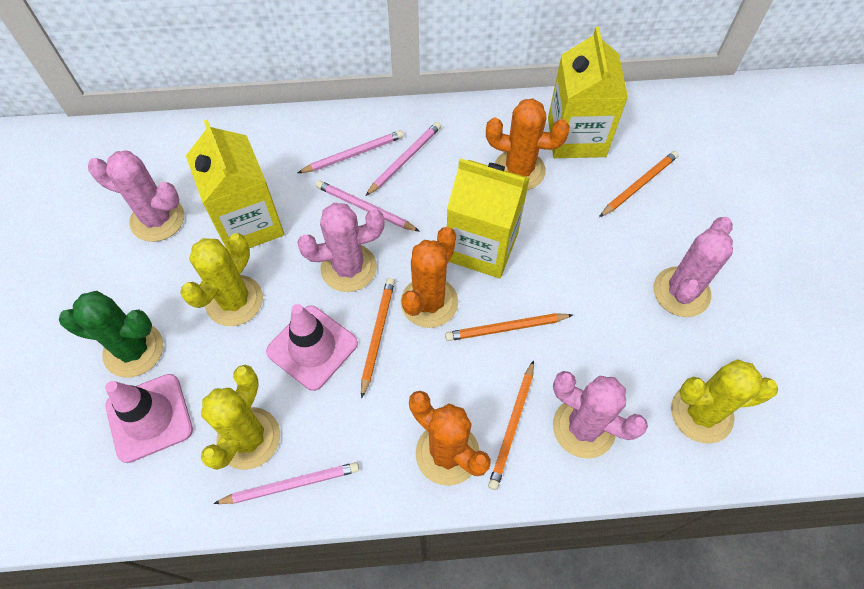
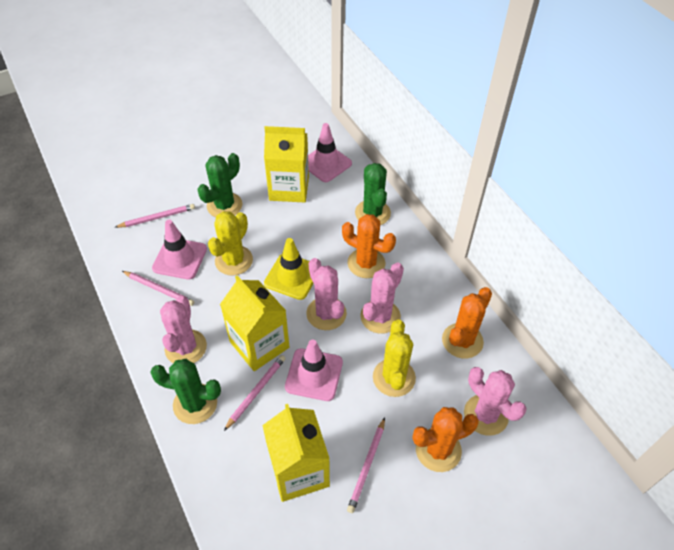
green cactus: [59,291,163,377] = 1 -> [150,359,221,424] [198,153,242,217] [355,163,391,225] = 3
orange pencil: [361,278,395,399] [445,313,573,341] [488,360,534,490] [599,151,679,217] = 4 -> none = 0
pink traffic cone: [105,374,193,463] [266,304,358,391] = 2 -> [152,220,207,280] [285,339,343,401] [308,123,352,182] = 3
yellow cactus: [180,233,263,326] [201,365,280,470] [671,359,778,444] = 3 -> [208,211,253,276] [373,319,416,397] = 2
yellow traffic cone: none = 0 -> [264,238,314,300] = 1

